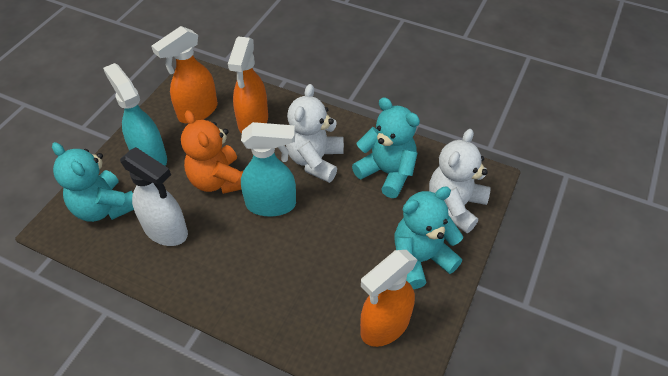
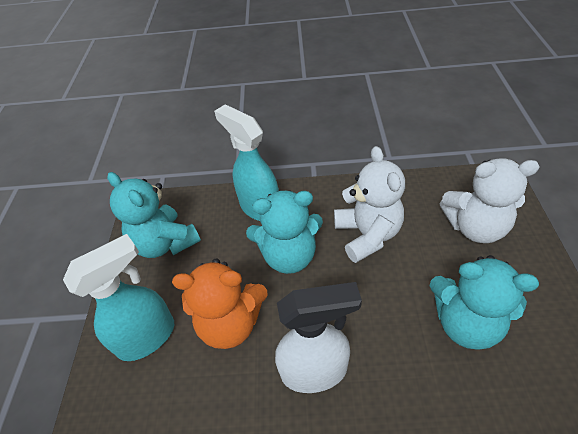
orange spray bottle: [151,26,218,124] [228,37,268,134] [360,250,417,347] = 3 -> none = 0

